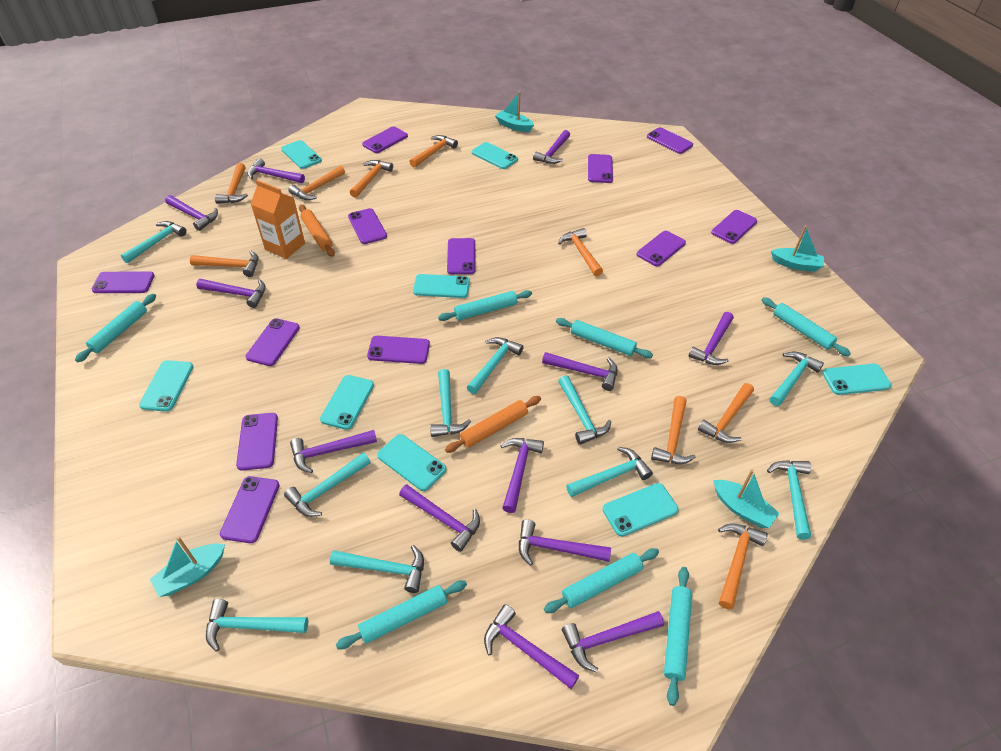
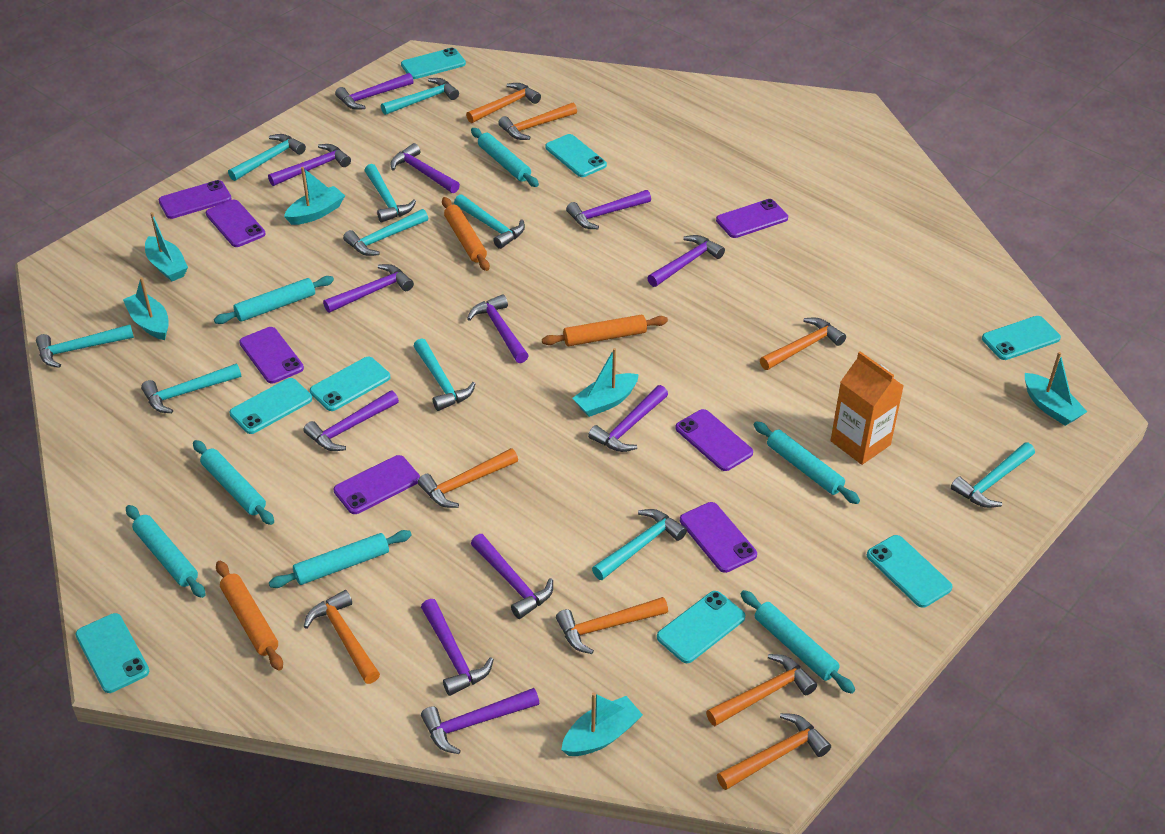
orange hammer: [190,251,258,277] [215,163,248,204] [288,166,345,200] [350,160,393,198] [409,135,458,167] [558,228,603,276] [651,396,695,464] [698,383,754,443] [718,523,768,610] = 9 -> [304,590,380,684] [418,448,518,508] [466,83,541,123] [498,103,577,140] [556,597,668,654] [706,654,817,726] [717,713,831,790] [760,318,846,370] = 8
orange rolling pin: [299,205,335,257] [445,396,541,453] = 2 -> [216,561,283,671] [442,197,490,271] [542,315,668,346] = 3
purple phone: [91,271,155,293] [220,476,280,543] [236,413,278,471] [246,318,300,366] [348,208,387,244] [362,127,408,153] [367,336,430,364] [447,238,475,274] [588,154,613,183] [637,231,686,266] [647,127,693,154] [711,210,757,244] = 12 -> [159,180,232,219] [206,200,266,247] [239,327,304,384] [334,455,420,514] [675,409,753,471] [680,502,757,573] [716,199,788,238] = 7
turquoise boat: [150,536,225,597] [495,91,534,132] [713,469,780,528] [771,226,824,272] = 4 -> [123,277,169,340] [145,212,188,281] [284,167,345,225] [561,692,643,756] [573,348,639,417] [1025,352,1087,426] = 6

